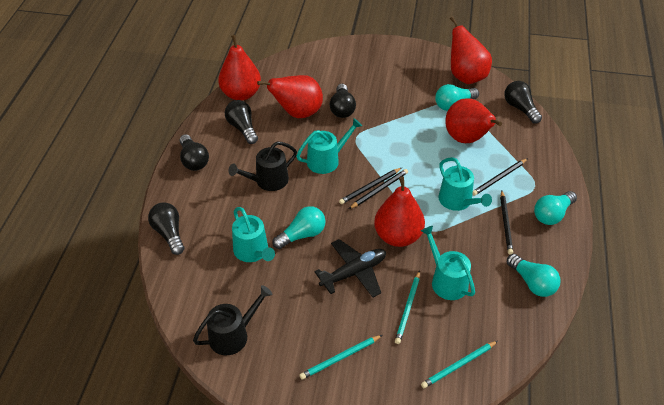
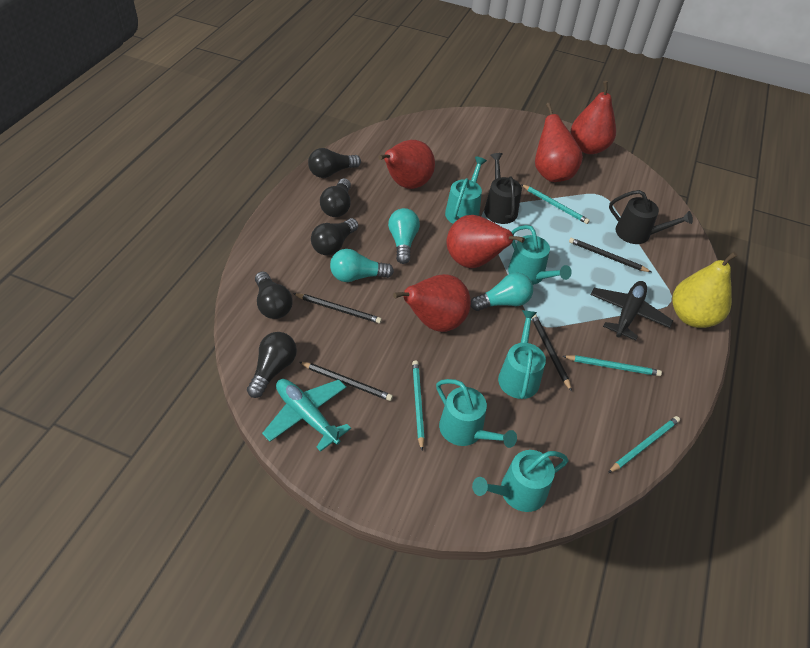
turquoise light bulb: [272,206,325,249] [435,84,479,111] [507,254,560,297] [534,191,577,225] = 4 -> [330,249,394,282] [388,208,420,264] [471,273,533,311] = 3
turquoise pencil: [300,335,382,380] [395,270,420,344] [421,341,498,388] = 3 -> [412,360,425,450] [521,184,590,224] [563,355,662,376] [608,416,680,473] = 4
turquoise plane: none = 0 -> [262,379,351,452] = 1
turquoise watering can: [232,207,275,262] [296,118,362,174] [421,226,475,300] [439,157,492,211] = 4 -> [436,379,517,448] [445,157,487,224] [472,450,568,512] [498,310,546,399] [508,225,572,285] = 5
yellow pear: none = 0 -> [672,252,737,328] = 1

